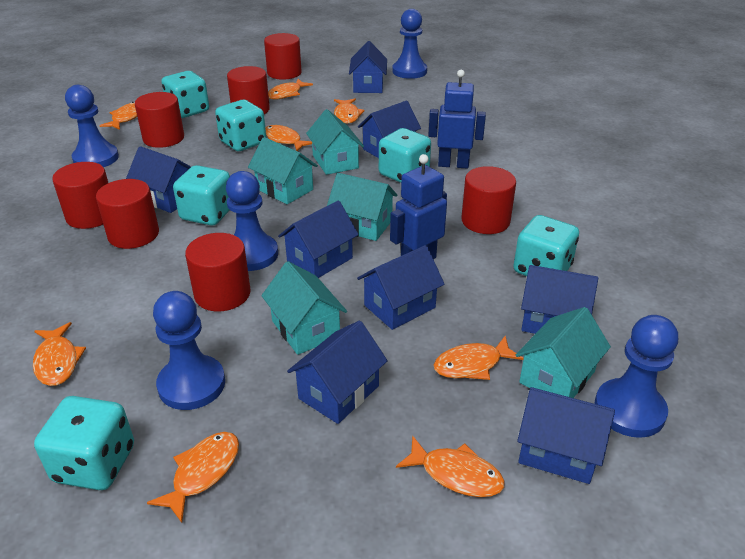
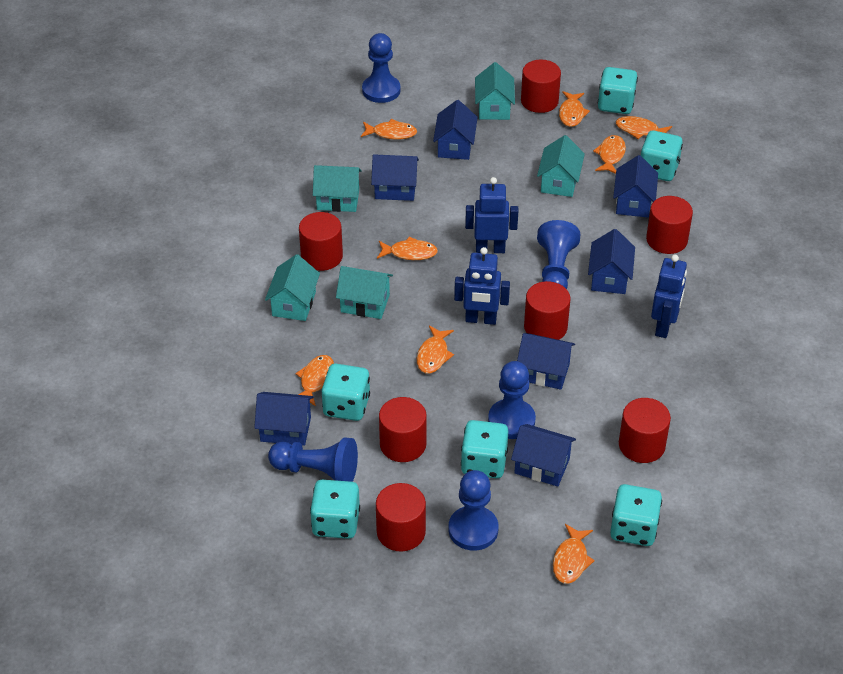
blue house: [126,146,191,213] [278,201,359,278] [287,321,388,424] [349,41,387,93] [357,245,445,330] [358,101,421,158] [517,387,615,484] [521,265,598,334] = 8 -> [254,392,313,446] [371,154,419,201] [433,100,478,160] [511,424,576,487] [517,333,575,390] [588,229,635,294] [613,155,658,218] = 7
blue robot: [390,154,447,259] [428,70,486,169] = 2 -> [454,247,510,325] [465,177,518,253] [651,255,687,338] = 3

